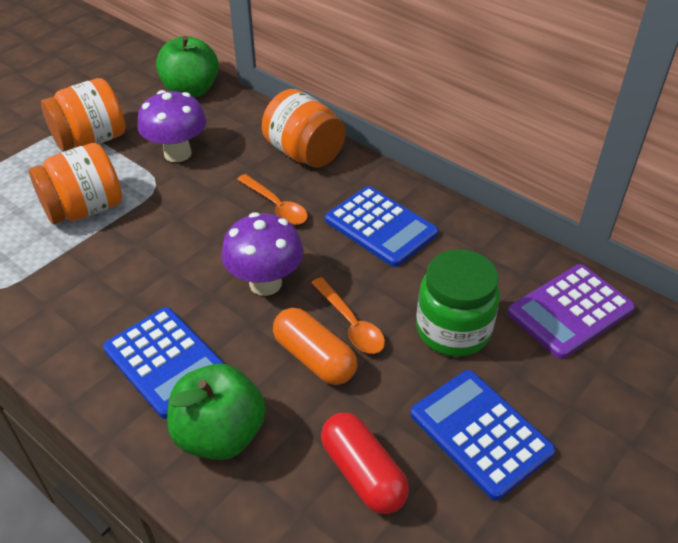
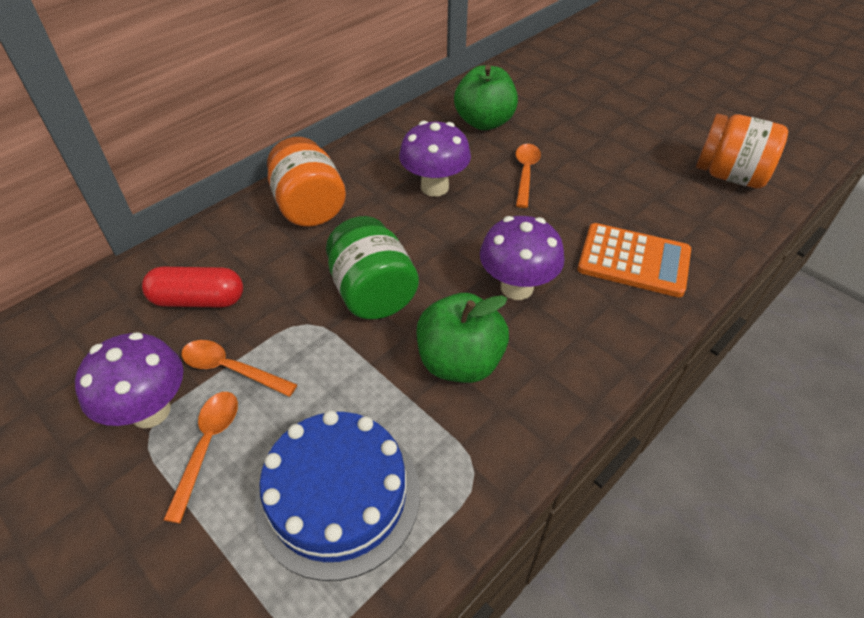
blue cake: none = 0 -> [255,410,420,581] = 1
blue calculator: [103,307,225,419] [325,186,438,267] [410,370,556,500] = 3 -> none = 0
orange calculator: none = 0 -> [578,223,691,297] = 1
orange capsule: [273,308,357,385] = 1 -> none = 0
orange jar: [29,143,122,224] [41,78,125,151] [262,89,346,168] = 3 -> [267,137,346,227] [696,114,788,189] = 2
orange spoon: [237,174,308,225] [311,277,385,354] = 2 -> [163,392,238,523] [181,340,297,397] [516,144,541,208] = 3
purple calculator: [507,264,635,359] = 1 -> none = 0
purple mushroom: [137,90,207,162] [221,212,304,296] = 2 -> [75,332,183,428] [399,121,471,197] [480,216,565,300] = 3

